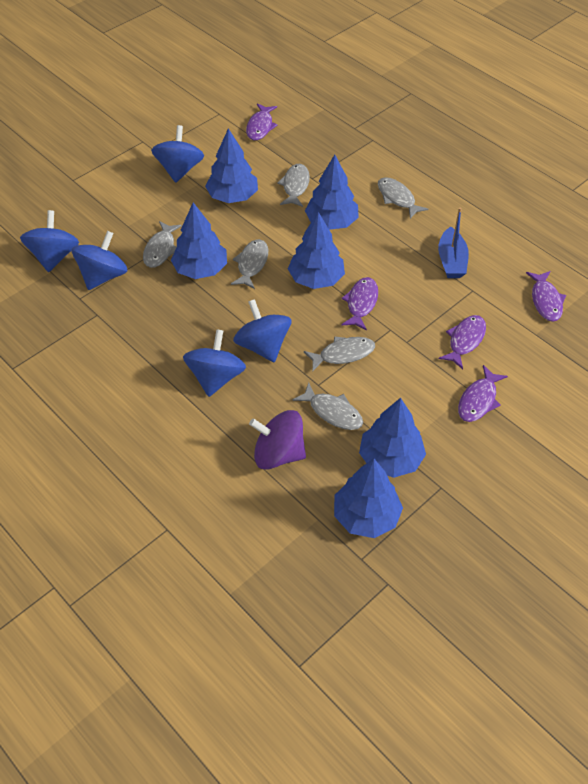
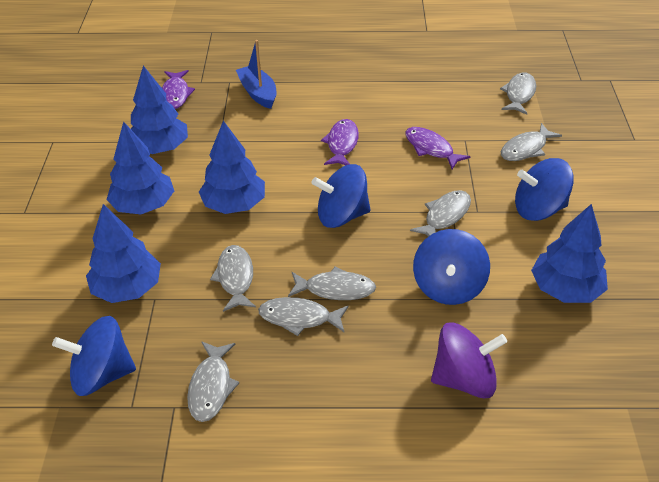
blue spinning top: [20,210,79,272] [72,231,128,290] [151,125,204,183] [183,329,246,397] [233,299,292,362] = 5 -> [52,316,136,396] [312,164,371,228] [413,229,490,305] [515,158,574,221] = 4
blue tree: [171,203,227,279] [205,129,258,203] [288,212,345,289] [305,155,359,230] [334,459,403,538] [359,398,426,478] = 6 -> [86,204,161,303] [106,121,174,214] [131,66,188,154] [199,121,265,214] [531,204,608,303] = 5
grey fish: [143,221,182,268] [231,239,268,289] [277,164,310,207] [293,383,363,430] [304,336,375,372] [378,177,428,219] = 6 -> [187,341,239,422] [210,245,256,312] [258,297,349,336] [288,267,376,300] [410,190,471,237] [500,73,536,115] [501,123,562,161] = 7
purple fish: [246,103,278,140] [341,277,378,331] [439,315,486,369] [458,365,508,422] [526,271,566,322] = 5 -> [162,70,195,109] [321,119,359,165] [405,127,471,169] = 3

